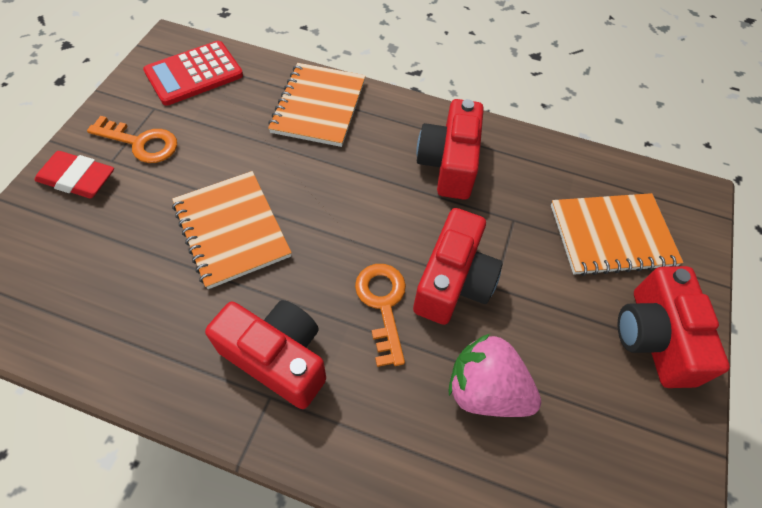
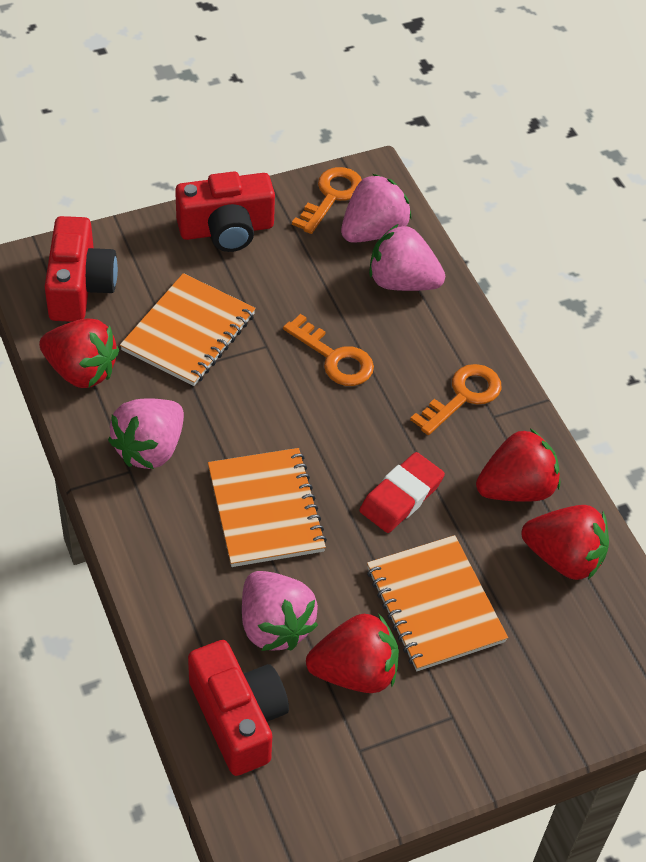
orange key: [87,116,177,163] [355,264,406,367] = 2 -> [283,314,374,386] [292,167,362,234] [410,364,502,435] = 3
pink strawberry: [448,334,541,417] = 1 -> [108,399,184,469] [242,571,318,651] [341,174,412,243] [369,224,445,291] = 4
red calculator: [143,41,243,106] = 1 -> none = 0
red camera: [205,300,326,409] [413,208,503,325] [416,99,484,200] [618,266,730,388] = 4 -> [45,216,118,322] [175,171,275,252] [188,640,289,776] = 3
red strawberry: none = 0 -> [39,319,119,388] [306,613,399,693] [476,429,560,502] [521,505,609,580] = 4

